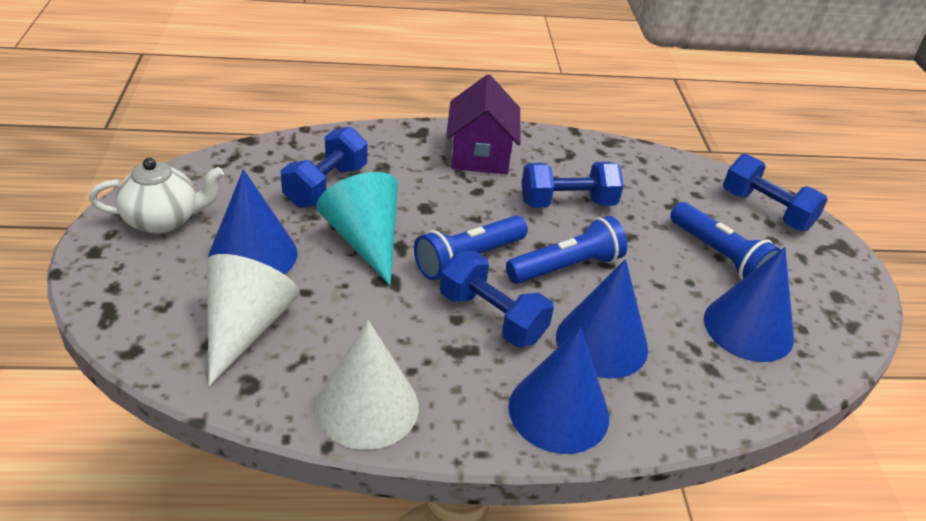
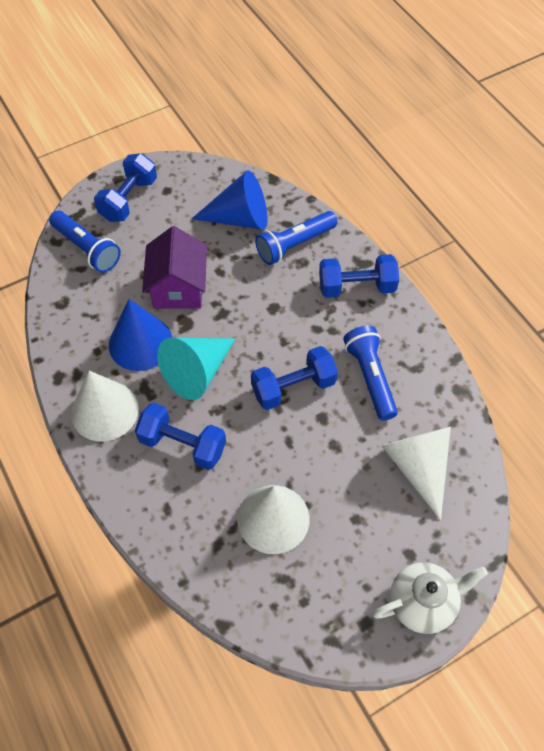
blue cone: [208,169,298,274] [509,327,609,454] [556,259,648,378] [704,247,794,362] = 4 -> [109,299,173,371] [192,170,268,230] = 2
white cone: [207,254,300,386] [315,320,419,450] = 2 -> [71,371,139,442] [237,485,309,554] [382,427,451,520] = 3

